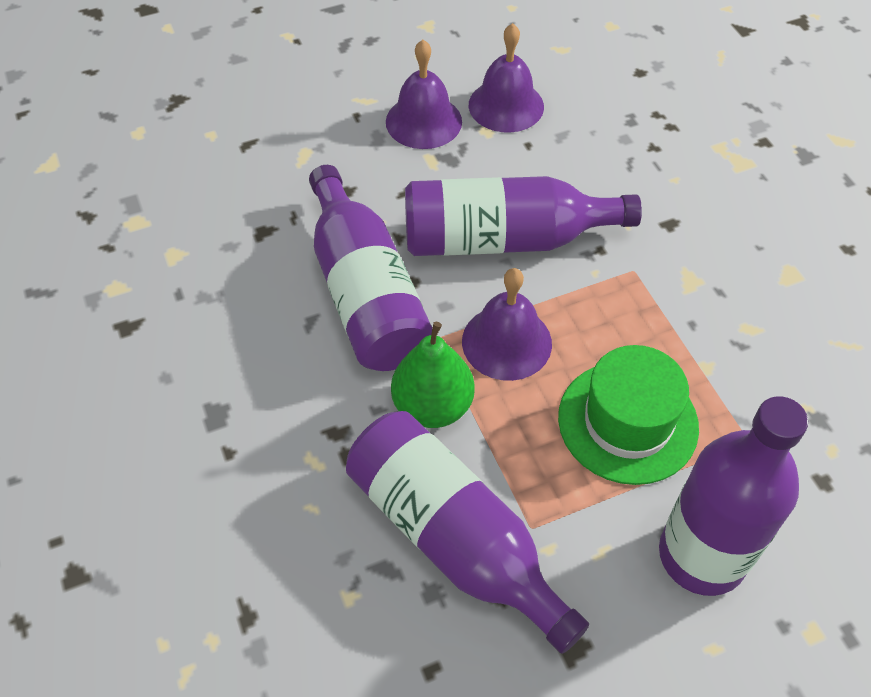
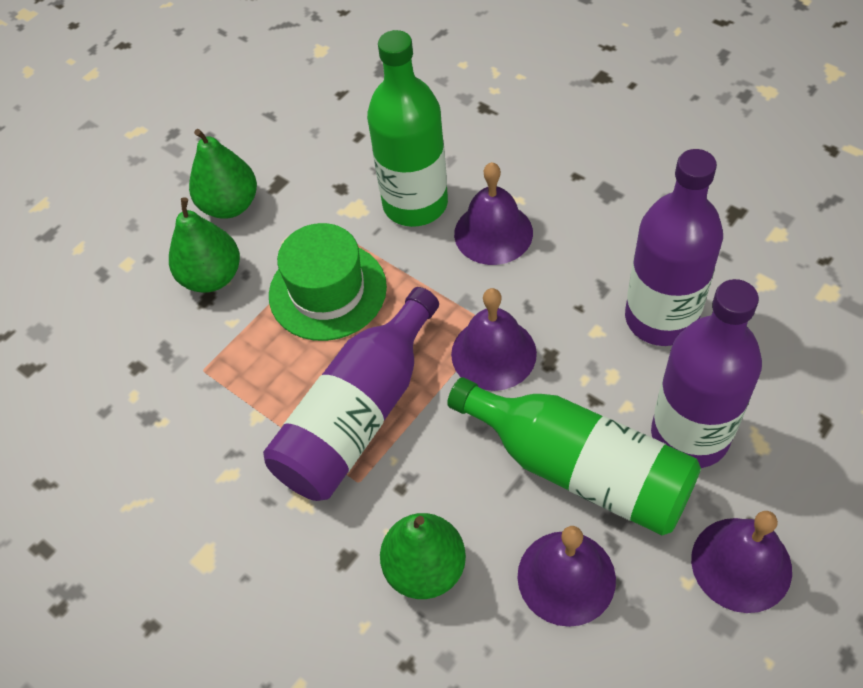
green bottle: none = 0 -> [367,30,448,227] [447,377,701,535] = 2
green pear: [391,322,475,428] = 1 -> [169,197,240,293] [189,129,257,218] [380,513,466,599] = 3
purple bell: [386,40,462,149] [462,268,552,381] [469,23,544,133] = 3 -> [451,288,537,391] [454,162,533,265] [517,526,616,627] [691,511,792,613] = 4
purple bottle: [309,165,432,371] [346,411,589,654] [405,176,642,256] [659,396,808,596] = 4 -> [263,287,439,501] [625,149,723,346] [651,279,762,468] = 3

